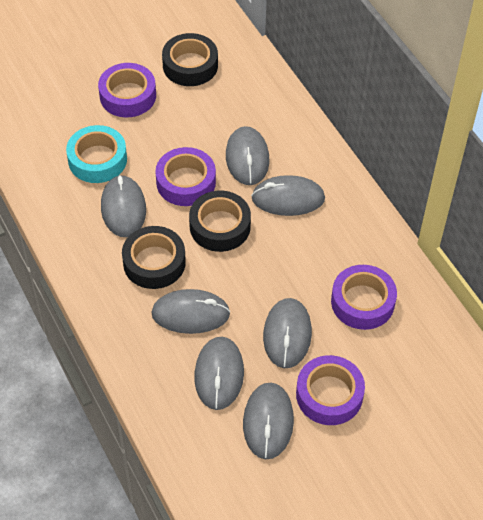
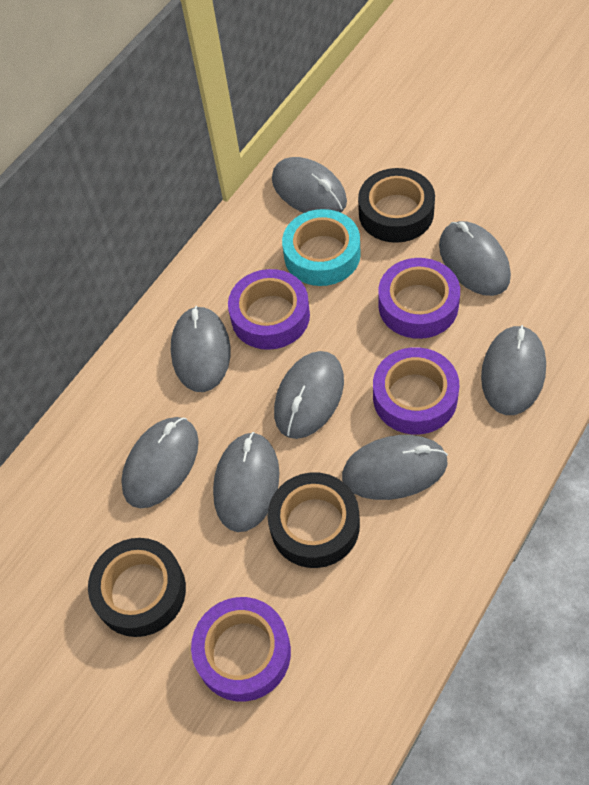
grey mouse: [101,175,146,237] [151,289,230,334] [195,337,244,410] [226,126,269,185] [243,383,294,459] [251,175,325,216] [263,298,312,368] = 7 -> [121,417,199,508] [171,306,231,392] [213,432,280,532] [272,157,347,213] [274,351,344,439] [342,435,448,500] [439,221,511,296] [481,325,546,415] = 8

